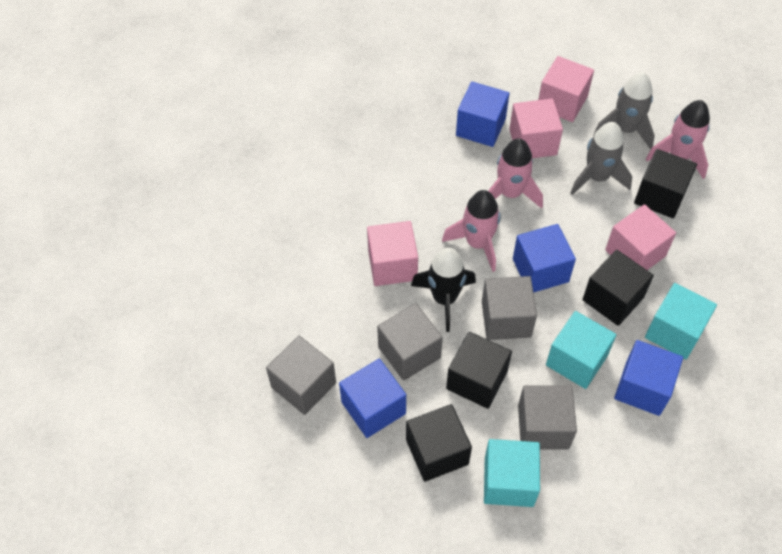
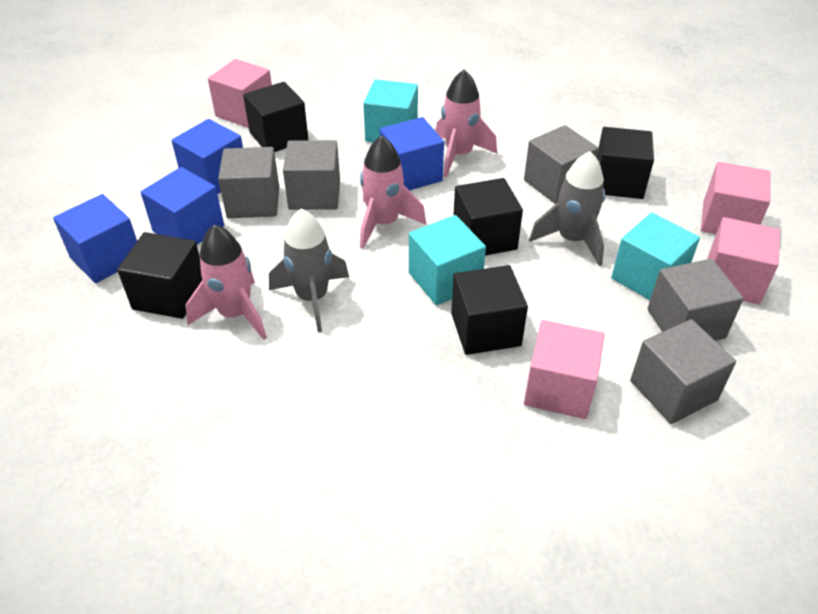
black cube: [406,404,472,482] [446,332,512,409] [583,250,654,326] [634,149,697,218] = 4 -> [117,232,202,319] [243,82,308,152] [451,265,528,355] [453,178,523,256] [597,127,654,199] = 5
black rocket: [411,248,476,332] = 1 -> none = 0
grey cube: [266,336,336,415] [377,303,443,381] [482,276,537,340] [518,386,577,450] = 4 -> [218,147,279,218] [283,140,340,210] [524,125,599,204] [630,319,736,424] [647,259,744,341] = 5

